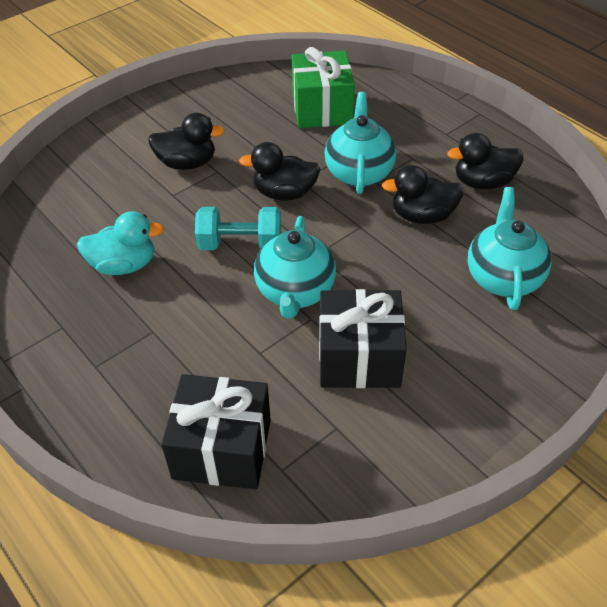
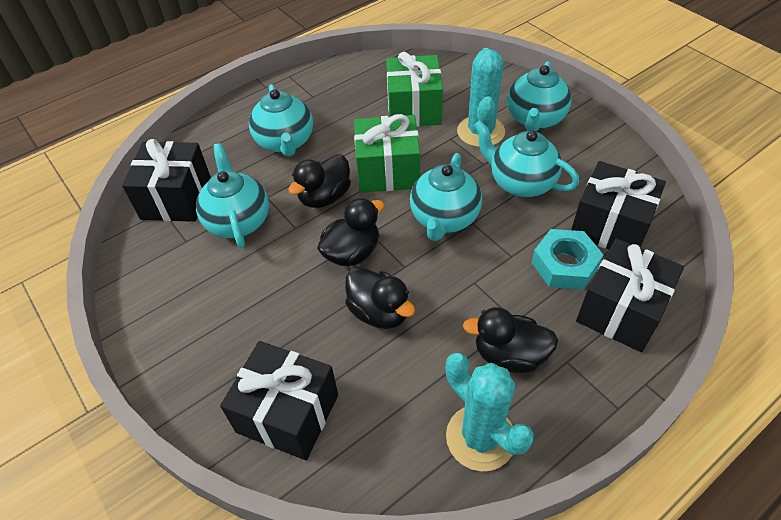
black gift: [161,374,271,489] [319,289,407,388] = 2 -> [122,139,211,222] [220,341,338,460] [571,161,666,249] [576,238,684,352] = 4
green gift: [292,47,355,128] = 1 -> [354,114,420,193] [386,52,443,127] = 2
turquoise cactus: none = 0 -> [445,353,534,471] [457,48,505,147] = 2
turquoise duck: [77,211,164,275] = 1 -> none = 0
turquoise dumbbell: [195,207,281,250] = 1 -> none = 0
turquoise nut: none = 0 -> [531,229,603,290] = 1
turquoise teapot: [254,216,336,319] [325,92,396,194] [467,187,552,310] = 3 -> [196,143,269,248] [249,84,313,157] [410,153,482,241] [474,120,579,197] [507,61,571,131] = 5

